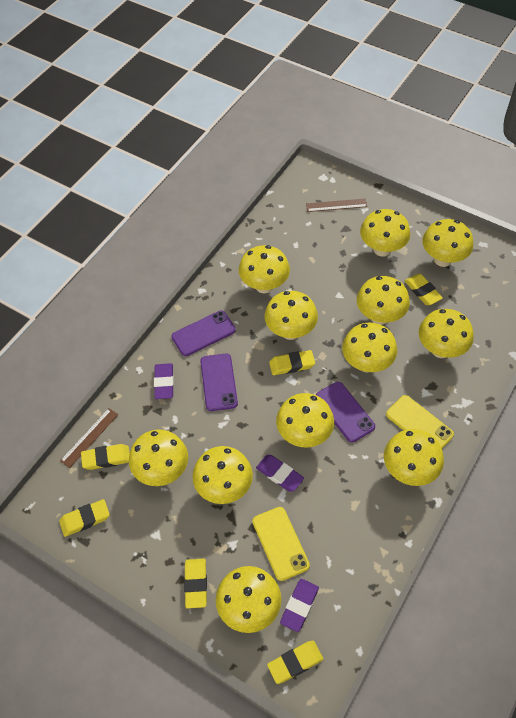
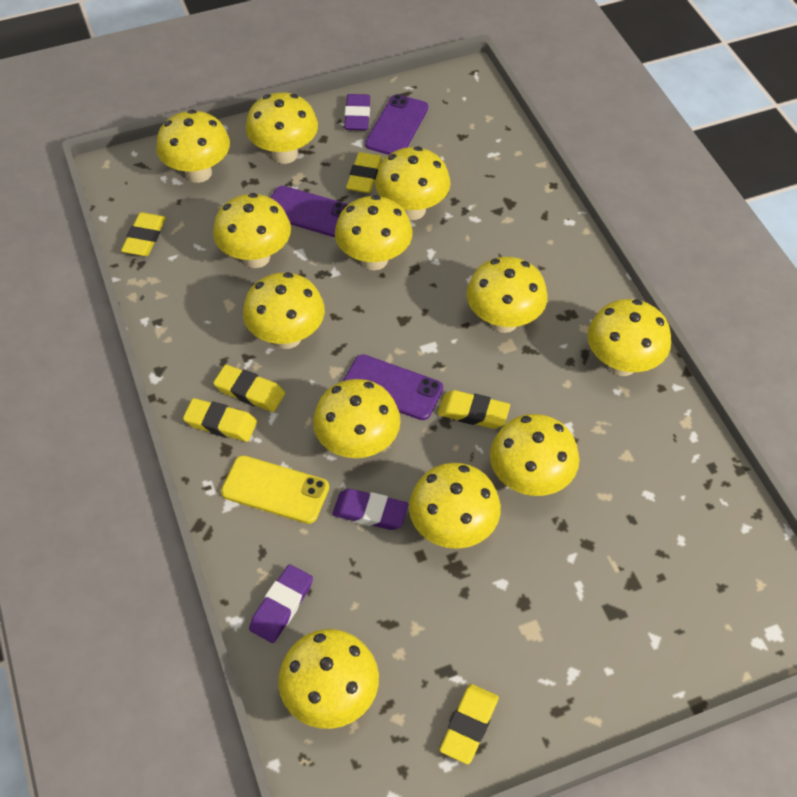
brown ruler: [60,408,118,468] [306,199,367,212] = 2 -> none = 0
yellow phone: [252,507,310,581] [386,395,454,448] = 2 -> [221,455,329,524] = 1

